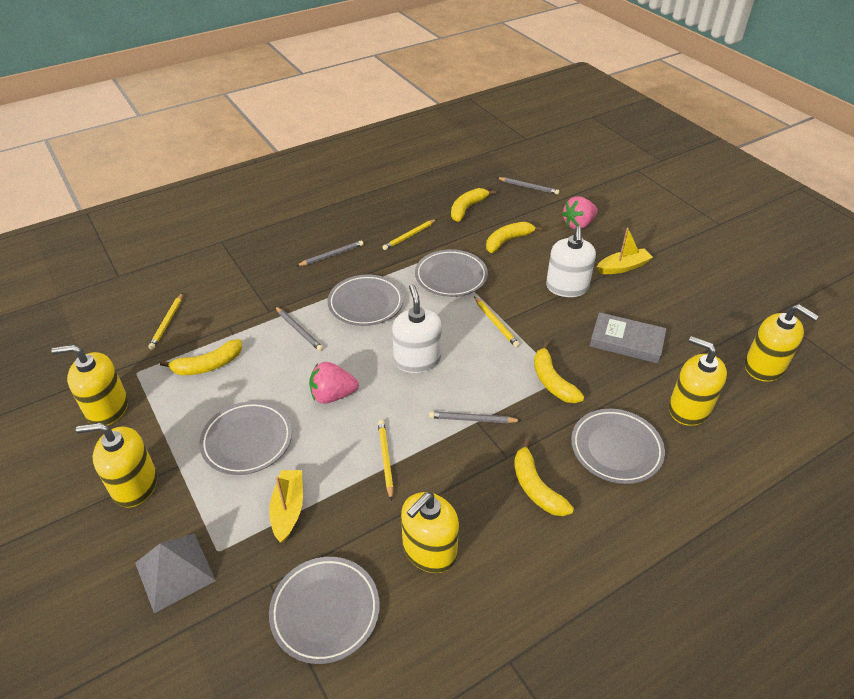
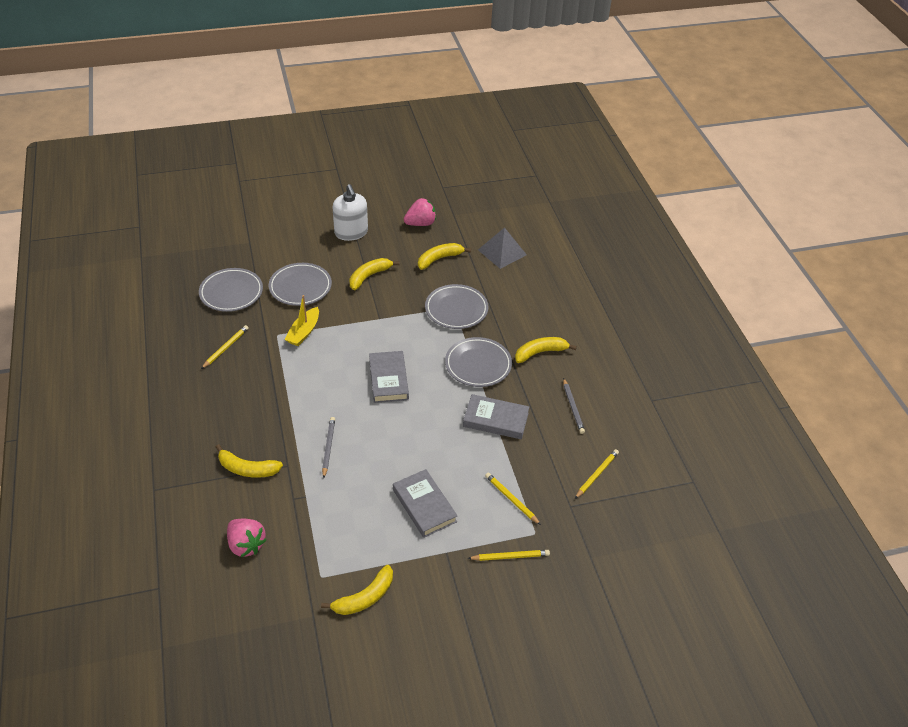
grey book: [590,312,667,363] = 1 -> [369,351,409,403] [393,469,458,538] [463,394,529,439] = 3
grey pencil: [275,307,323,351] [296,240,363,266] [429,411,521,423] [497,177,559,195] = 4 -> [322,417,335,479] [563,378,585,434] = 2
grey plate: [199,401,292,475] [269,557,380,664] [328,274,404,326] [415,249,488,297] [571,409,665,484] = 5 -> [199,268,263,312] [269,263,332,306] [425,284,489,329] [445,337,512,387] = 4
white soap dispenser: [392,284,442,373] [546,226,596,297] = 2 -> [332,184,368,241] = 1
yellow boat: [269,470,303,543] [597,228,653,274] = 2 -> [284,295,319,346] = 1
yellow soap dispenser: [51,345,128,426] [76,423,157,508] [401,492,459,573] [669,336,727,426] [745,304,819,382] = 5 -> none = 0

